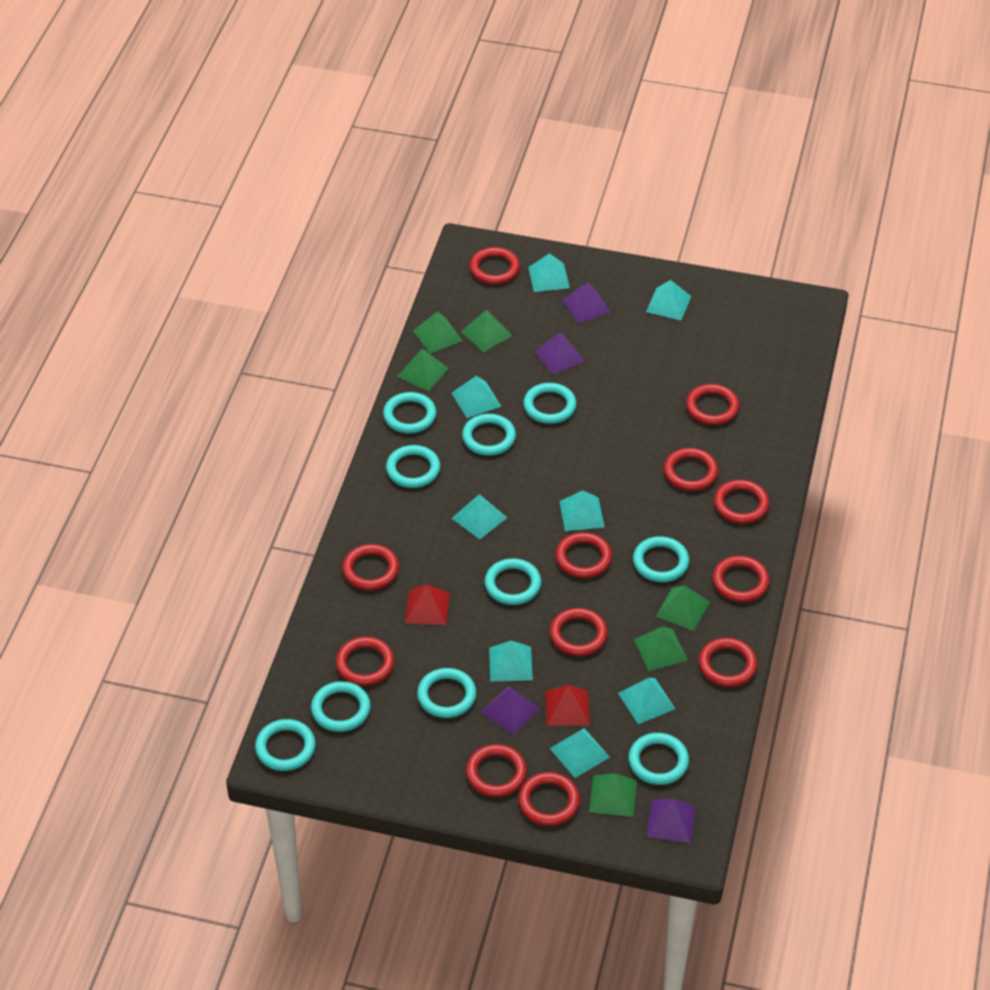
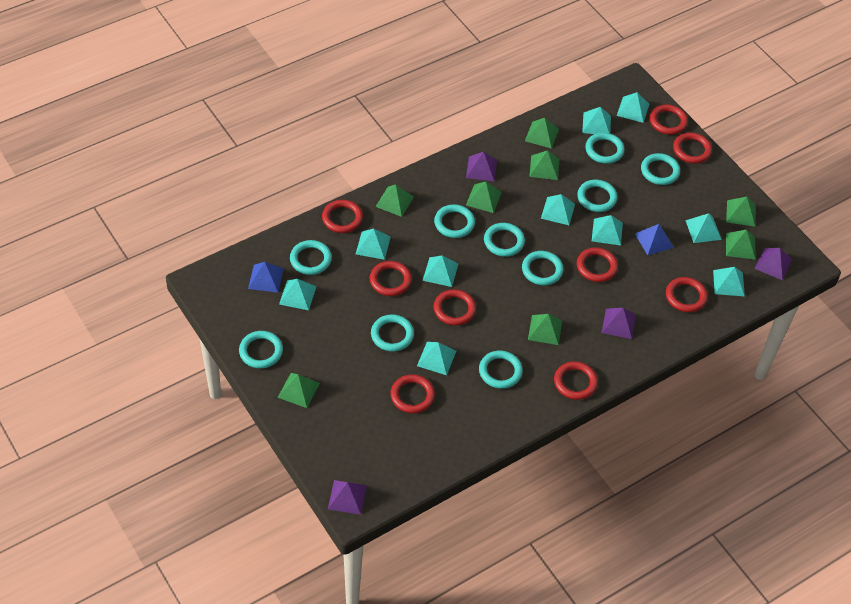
blue pyramid: none = 0 -> [248,262,284,293] [635,224,674,255] = 2
green pyramid: [397,348,449,391] [413,312,463,354] [461,309,512,352] [589,773,637,817] [634,627,688,671] [656,586,710,631] = 6 -> [278,373,320,408] [376,184,414,217] [466,182,502,213] [525,118,559,149] [528,314,562,345] [529,150,559,180] [726,197,756,227] [726,230,756,260] = 8
red pyramid: [405,584,450,625] [546,685,590,726] = 2 -> none = 0
red ring: [336,637,394,686] [342,544,399,590] [466,744,527,797] [470,247,520,284] [518,772,580,826] [550,608,608,656] [556,532,612,578] [664,448,718,491] [686,384,739,425] [699,638,757,687] [713,556,769,602] [714,480,769,524] = 12 -> [322,200,363,233] [370,261,412,296] [390,374,435,413] [434,289,476,326] [554,361,598,400] [577,247,618,282] [650,104,688,135] [666,277,708,312] [673,133,712,163] = 9
turquoise pyramid: [451,494,508,539] [452,376,502,418] [489,641,533,681] [528,253,570,292] [549,728,610,778] [559,490,605,531] [618,678,676,724] [646,280,691,320] = 8 -> [279,279,317,310] [356,229,391,260] [417,342,456,375] [423,255,458,287] [541,194,575,225] [582,107,611,134] [592,215,623,245] [617,92,649,123] [685,213,722,243] [713,267,745,296] = 10

